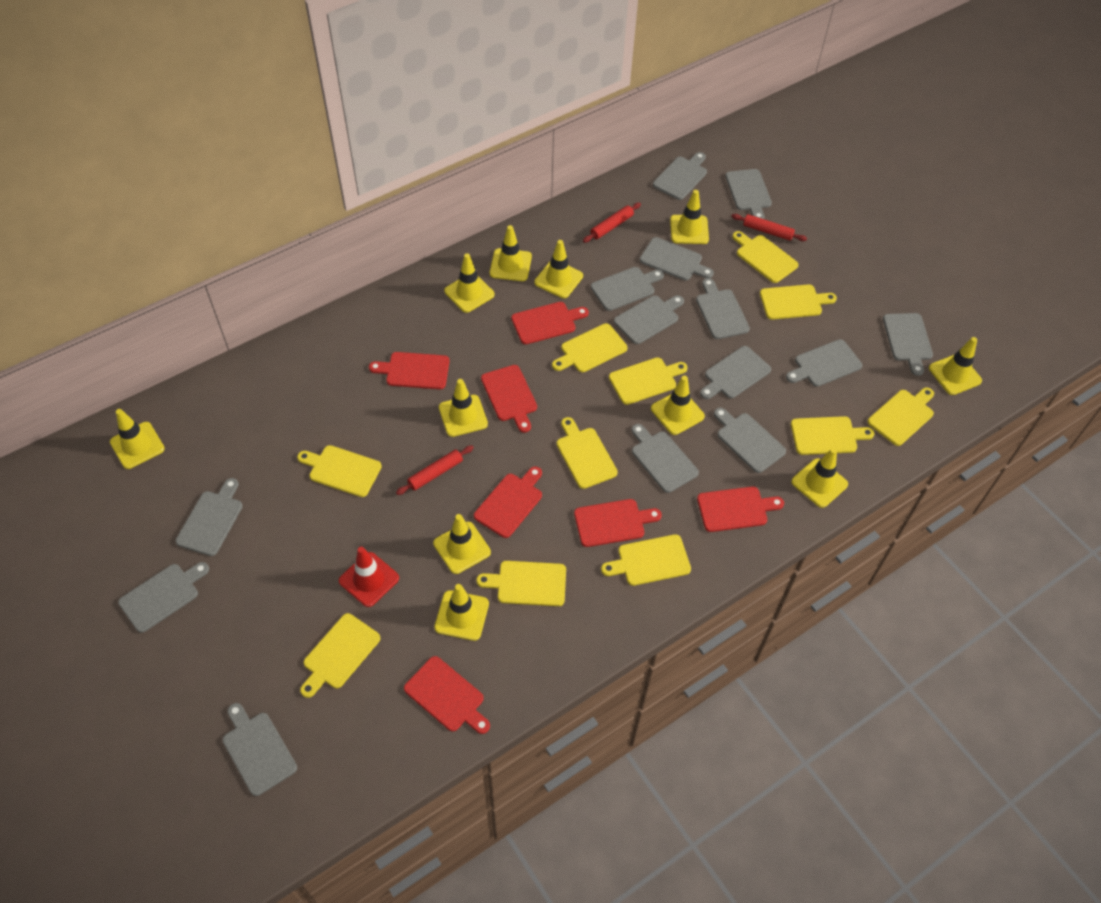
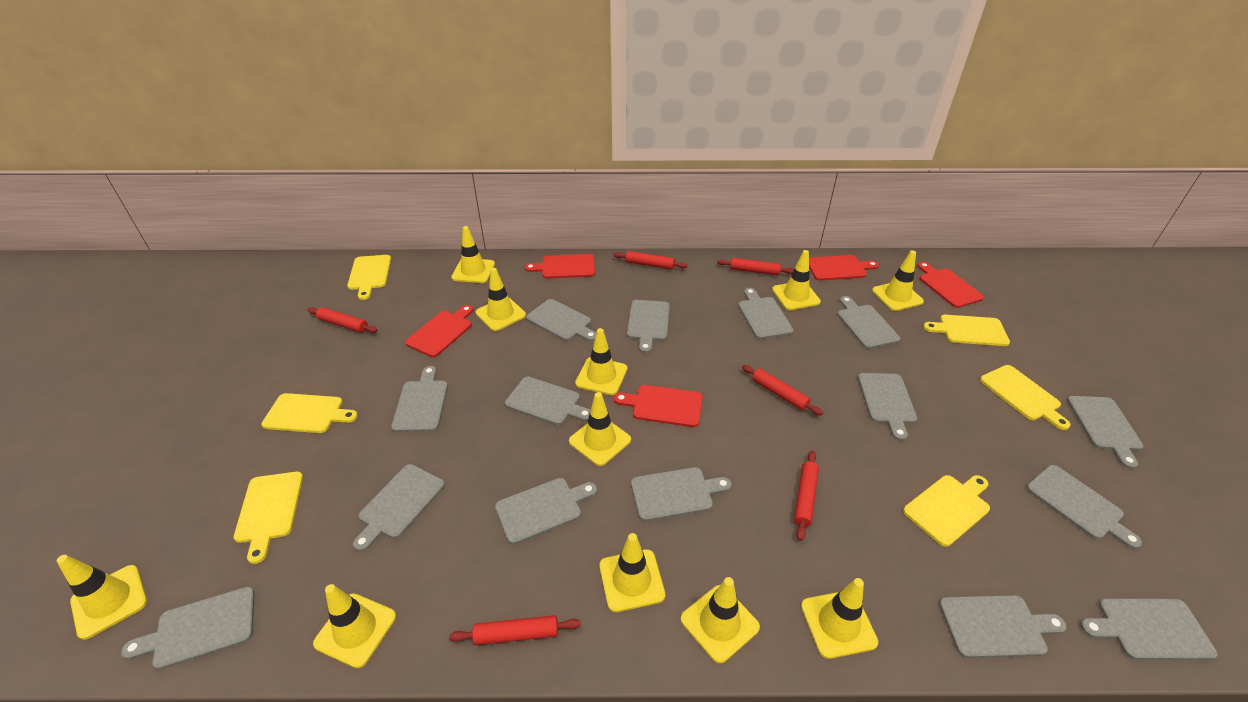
grey cutting board: [118,562,209,633] [175,478,243,556] [222,703,297,796] [591,267,664,311] [614,295,684,344] [632,424,699,493] [640,237,714,281] [653,152,707,200] [696,278,750,339] [700,346,771,399] [714,408,786,473] [725,169,772,219] [786,339,862,387] [883,313,933,376] = 14 -> [121,587,255,670] [353,464,445,552] [391,366,448,432] [495,478,597,544] [505,377,590,425] [526,299,596,341] [627,300,670,353] [631,467,732,521] [738,288,794,339] [837,296,900,349] [858,373,918,441] [939,595,1067,658] [1026,465,1142,549] [1067,396,1143,469] [1080,598,1217,660] = 15
red cutting board: [369,352,450,389] [404,656,490,734] [474,466,542,538] [481,365,537,433] [511,302,589,344] [574,499,662,547] [697,486,784,532] = 7 -> [405,305,473,357] [525,254,595,279] [614,385,703,427] [809,255,879,281] [918,262,984,308] = 5
red rolling pin: [396,445,474,495] [583,202,641,243] [731,214,807,241] = 3 -> [308,307,377,333] [449,615,581,645] [613,251,688,270] [717,258,794,275] [742,365,823,415] [794,451,819,541] = 6
red traffic cone: [339,547,399,607] = 1 -> none = 0
yellow cutting board: [297,445,382,497] [300,613,380,698] [476,561,566,606] [552,323,627,372] [557,417,618,489] [601,534,691,586] [609,357,688,405] [732,231,799,283] [760,284,837,320] [791,416,874,455] [868,387,934,446] = 11 -> [234,472,303,564] [261,393,358,433] [347,255,391,300] [903,475,990,547] [923,315,1010,346] [980,365,1070,430] = 6

